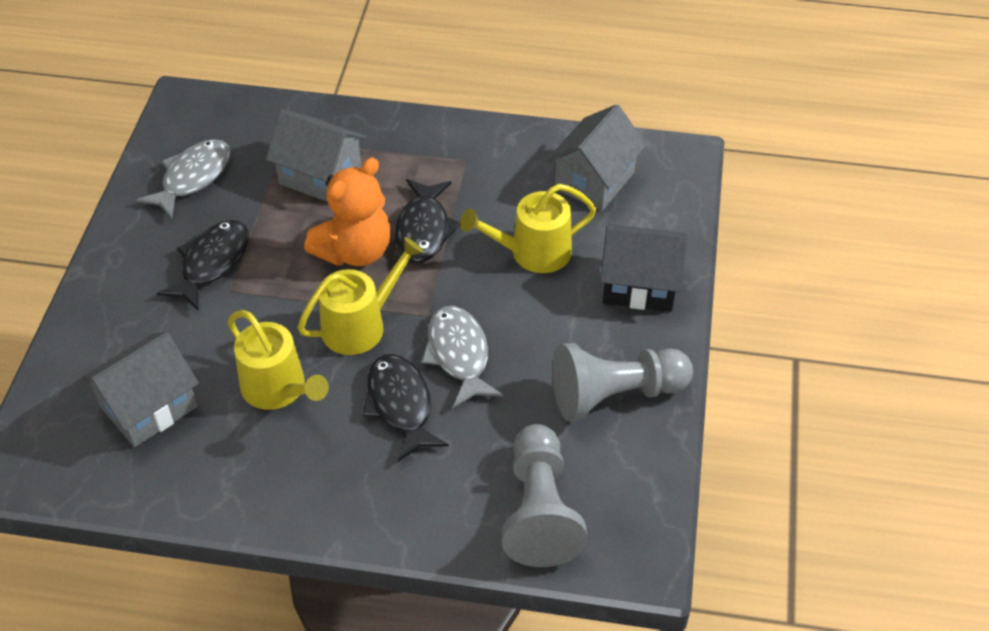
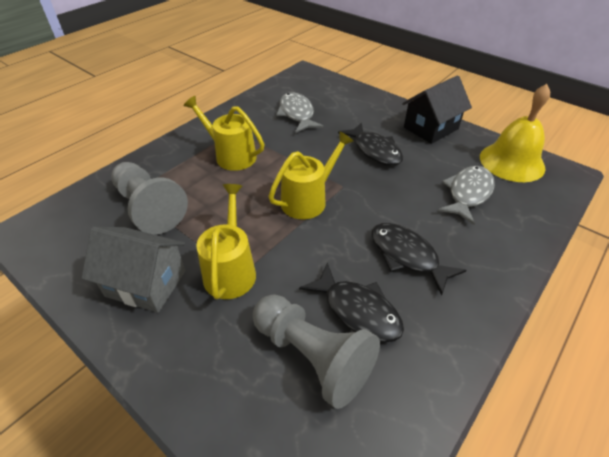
grey house: [81,332,199,447] [266,109,366,202] [547,104,647,211] = 3 -> [82,227,185,313] = 1
orange teddy bear: [304,157,391,266] = 1 -> none = 0
yellow bell: none = 0 -> [480,84,550,182] = 1

